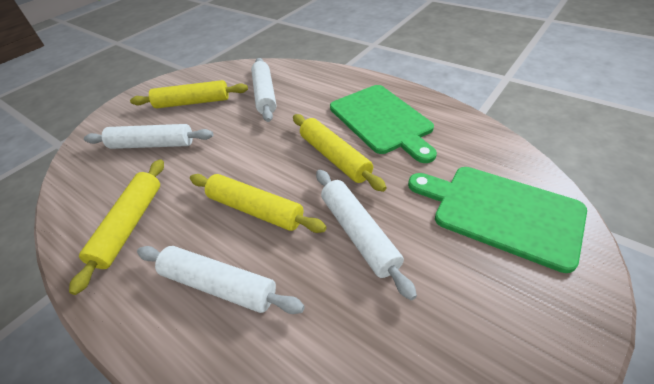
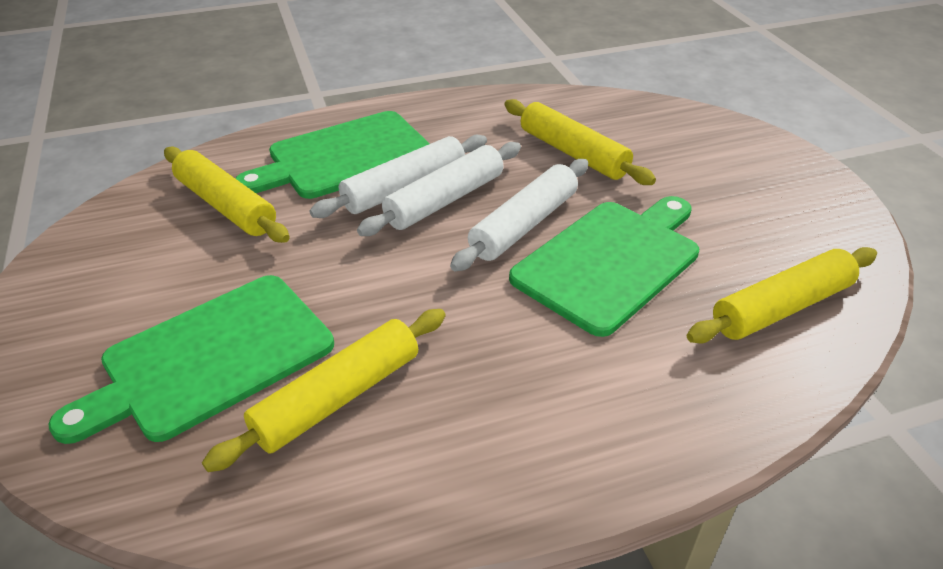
green cutting board: [330,85,437,163] [408,167,587,273] = 2 -> [48,275,334,444] [235,111,430,199] [509,196,699,337] = 3
white rolling pin: [84,124,213,149] [137,246,305,314] [251,58,276,122] [316,170,417,300] = 4 -> [310,135,487,218] [357,142,521,236] [450,159,588,271] = 3

